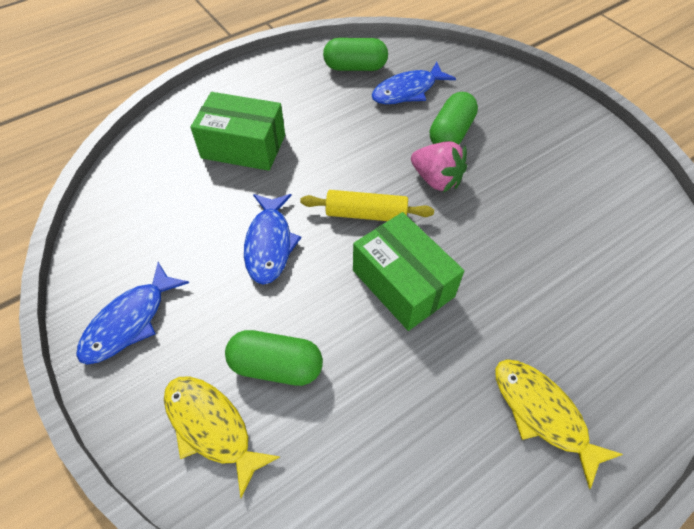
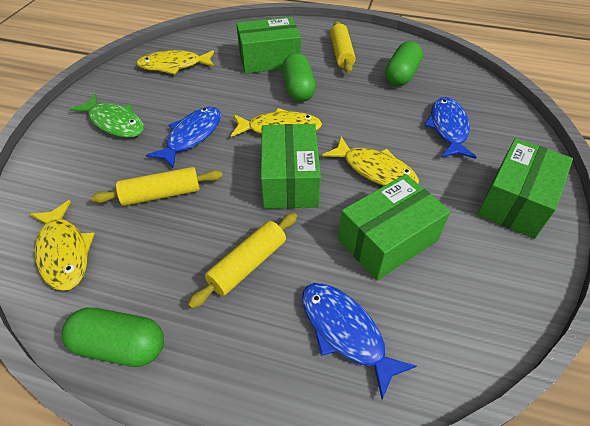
green box: [190,92,285,171] [353,212,464,331] = 2 -> [236,17,301,74] [261,124,321,209] [338,174,451,281] [477,138,573,239] = 4
green fish: none = 0 -> [70,94,144,138] = 1
pink strawberry: [411,141,467,192] = 1 -> none = 0
yellow fish: [164,376,280,498] [495,359,623,489] = 2 -> [30,200,95,291] [136,50,215,75] [231,108,322,137] [322,137,419,186] = 4
yellow rolling pin: [300,190,434,221] = 1 -> [91,167,223,206] [188,213,297,309] [330,21,356,73] = 3

